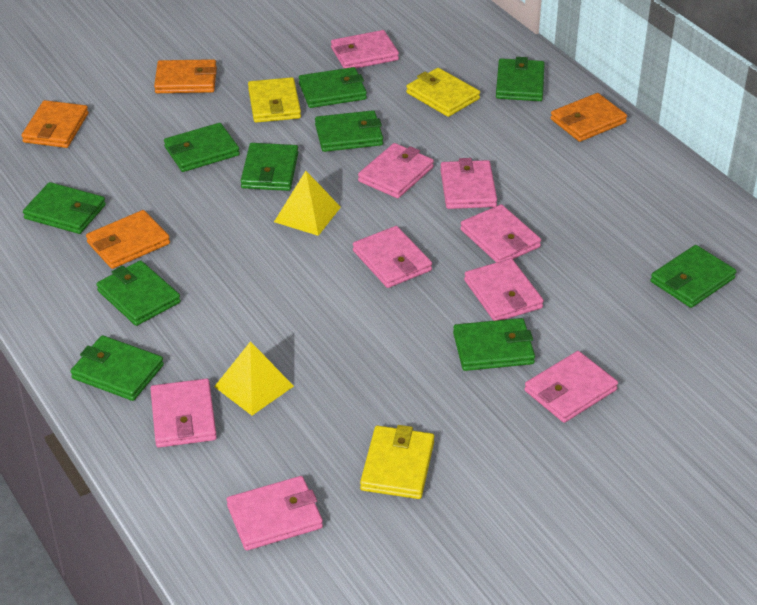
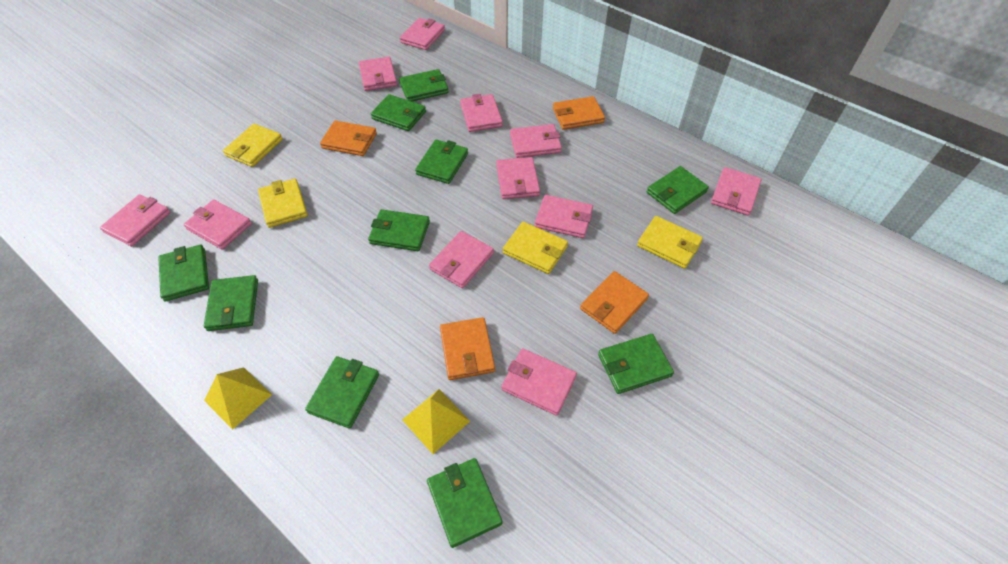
pink wallet: [150,379,217,448] [227,476,323,551] [331,30,399,68] [353,226,432,288] [358,143,434,198] [440,158,497,209] [460,204,541,263] [464,259,544,321] [525,351,618,423] = 9 -> [100,194,170,246] [184,200,252,250] [359,57,397,91] [400,18,445,50] [429,231,494,288] [460,94,503,132] [496,157,540,199] [501,348,577,416] [510,124,562,158] [535,195,593,238] [711,167,761,216] = 11
yellow wallet: [248,77,301,123] [360,425,434,499] [406,68,480,117] = 3 -> [223,124,283,167] [258,178,308,228] [503,222,568,274] [637,216,703,269] = 4

